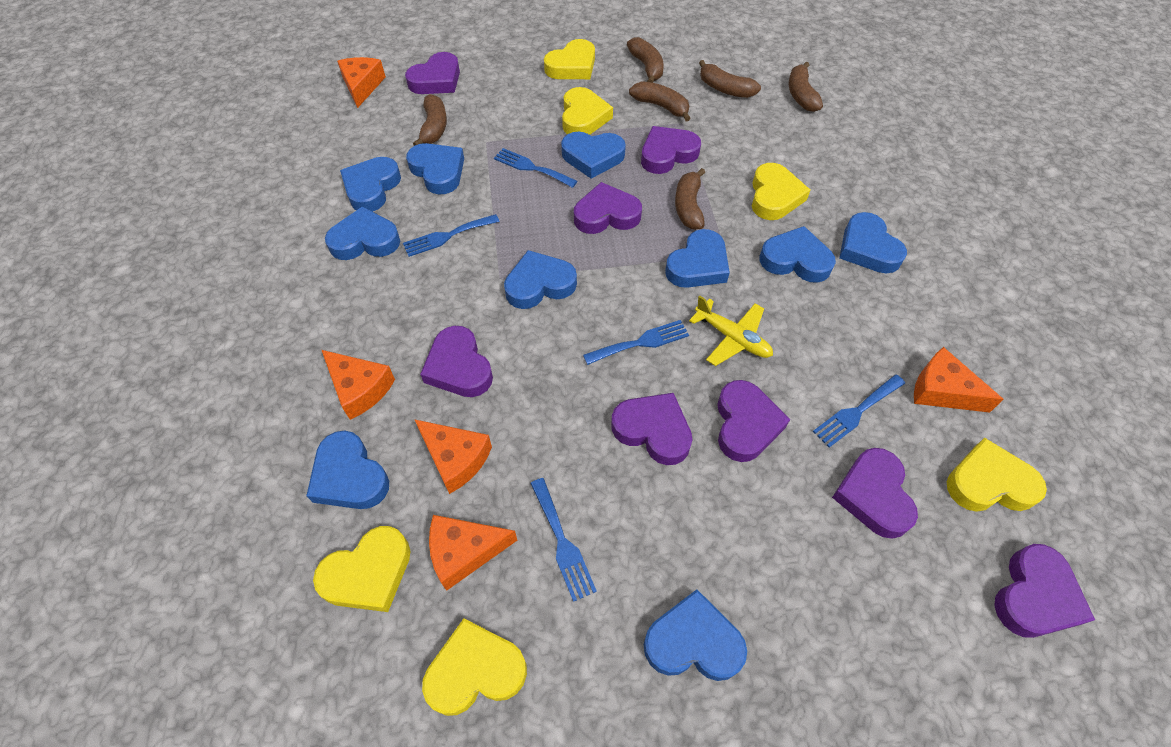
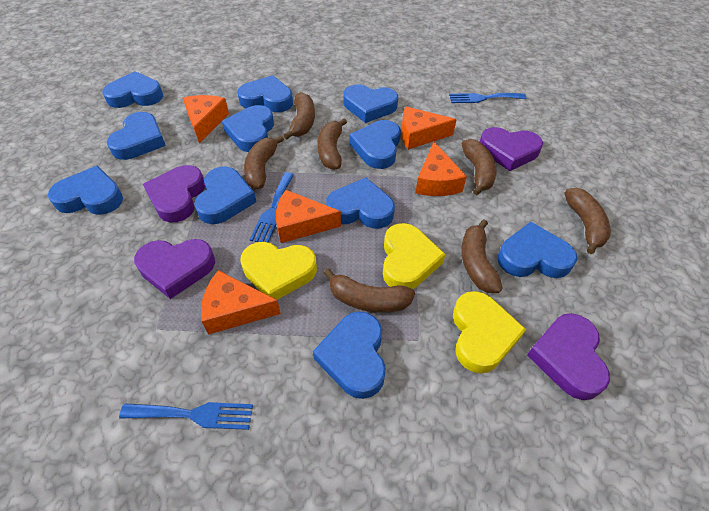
blue fork: [403,214,500,257] [494,148,578,188] [530,478,597,602] [583,320,689,365] [813,374,905,448] = 5 -> [119,402,253,430] [249,172,294,242] [449,93,526,103] = 3
blue heart: [306,431,389,509] [325,206,400,260] [340,157,401,212] [406,143,464,195] [504,250,577,309] [561,132,626,179] [644,589,747,681] [665,229,730,288] [759,226,836,283] [839,212,907,273] = 10 -> [48,166,123,215] [102,71,163,108] [107,112,166,160] [195,167,256,224] [222,105,274,152] [237,75,293,112] [313,312,386,399] [326,178,395,229] [343,84,398,123] [350,120,401,169] [498,222,577,278] = 11
brown banana: [413,94,447,146] [627,37,664,83] [629,81,691,121] [675,168,705,230] [699,60,761,98] [789,62,823,112] = 6 -> [244,136,284,189] [283,92,315,139] [317,118,347,170] [324,268,415,313] [461,220,503,293] [462,139,497,195] [564,188,611,254] = 7
purple heart: [405,52,460,94] [420,326,493,397] [574,182,642,234] [611,393,692,465] [641,126,701,174] [717,380,790,462] [832,448,918,539] [994,544,1095,638] = 8 -> [134,239,215,299] [143,165,205,222] [480,127,543,171] [527,313,610,400] = 4
yellow heart: [313,526,410,612] [422,618,527,716] [544,39,595,79] [562,87,613,135] [752,163,811,220] [947,438,1047,512] = 6 -> [240,242,317,300] [383,223,445,289] [453,291,526,373] = 3
yellow plane: [689,295,773,366] = 1 -> none = 0

